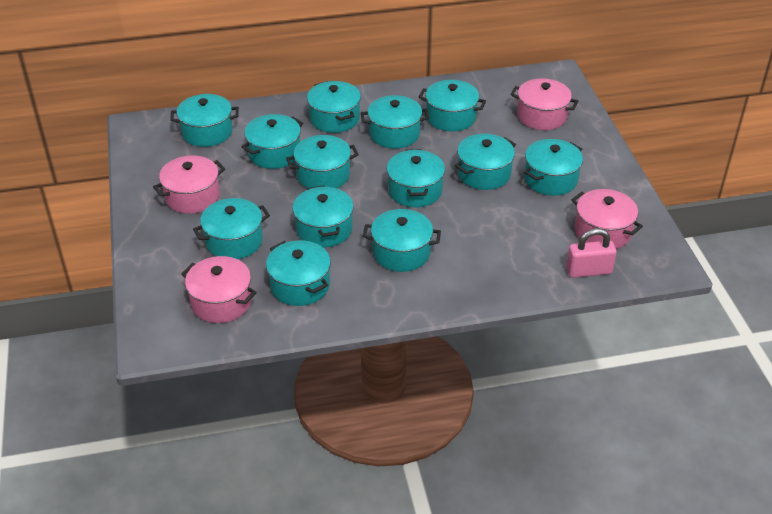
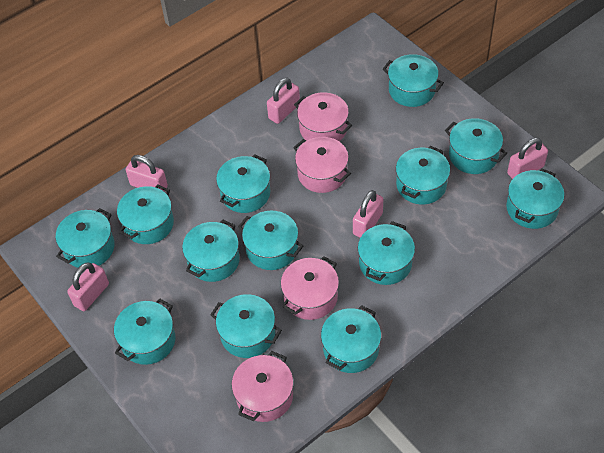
pink padlock: [566,228,617,278] = 1 -> [67,263,109,311] [126,155,168,192] [267,78,300,124] [353,190,383,238] [507,138,548,179] = 5

